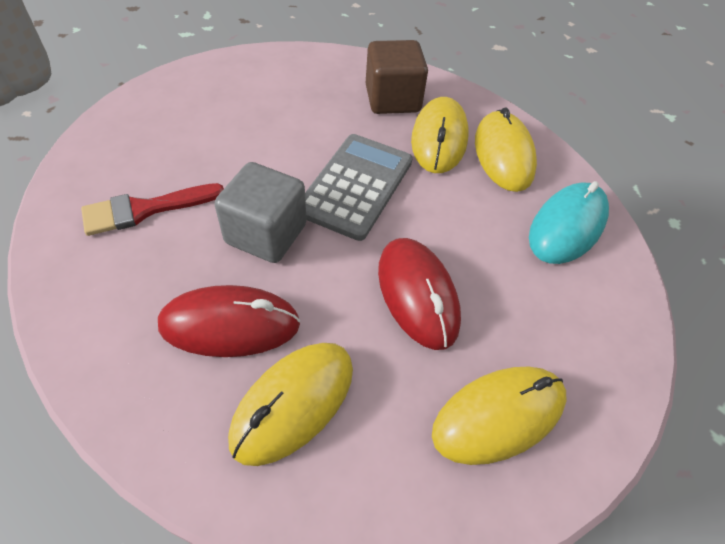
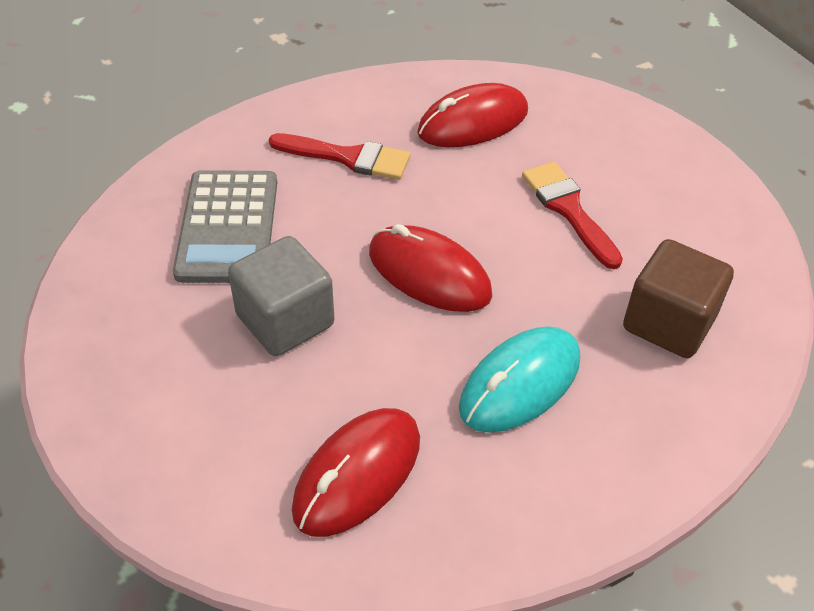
red brush: [81,183,224,236] = 1 -> [269,133,410,180] [522,162,623,269] = 2
red mouse: [158,285,300,357] [378,238,461,350] = 2 -> [292,408,420,537] [369,224,493,312] [417,83,528,147] = 3
yellow mouse: [228,343,353,466] [411,97,469,173] [432,366,566,465] [475,107,537,192] = 4 -> none = 0

